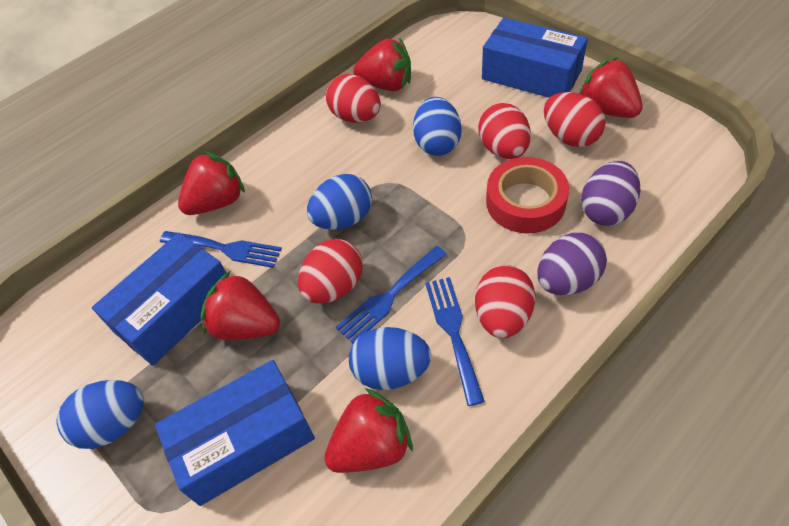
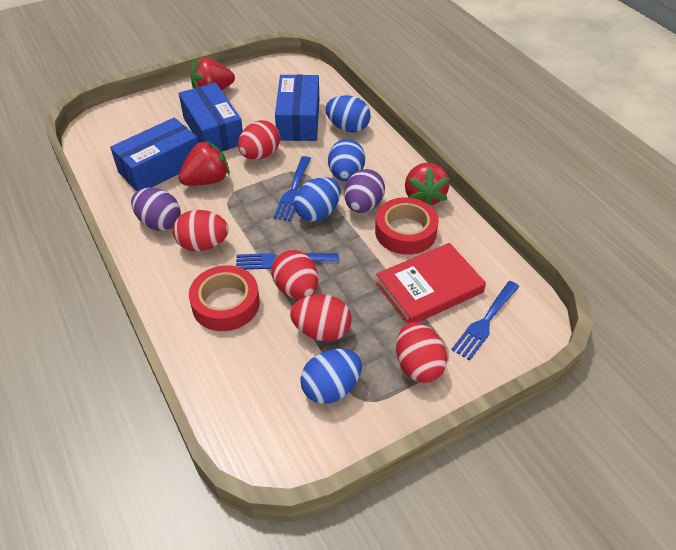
red book: none = 0 -> [376,243,486,324] = 1
red strawberry: [178,151,245,215] [200,271,280,340] [324,388,413,473] [353,39,411,91] [579,57,643,118] = 5 -> [178,140,230,186] [191,57,235,90] [405,163,450,206] = 3
red tape: [486,157,569,233] = 1 -> [189,265,260,331] [375,197,439,255] = 2

